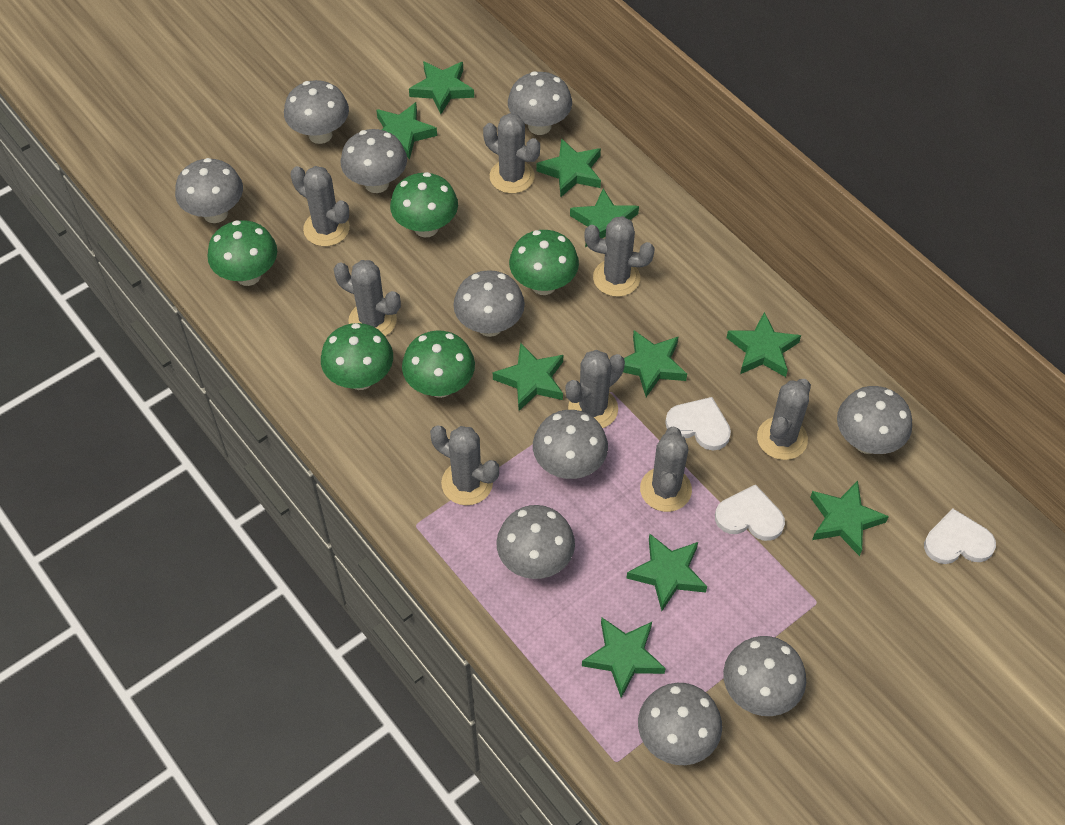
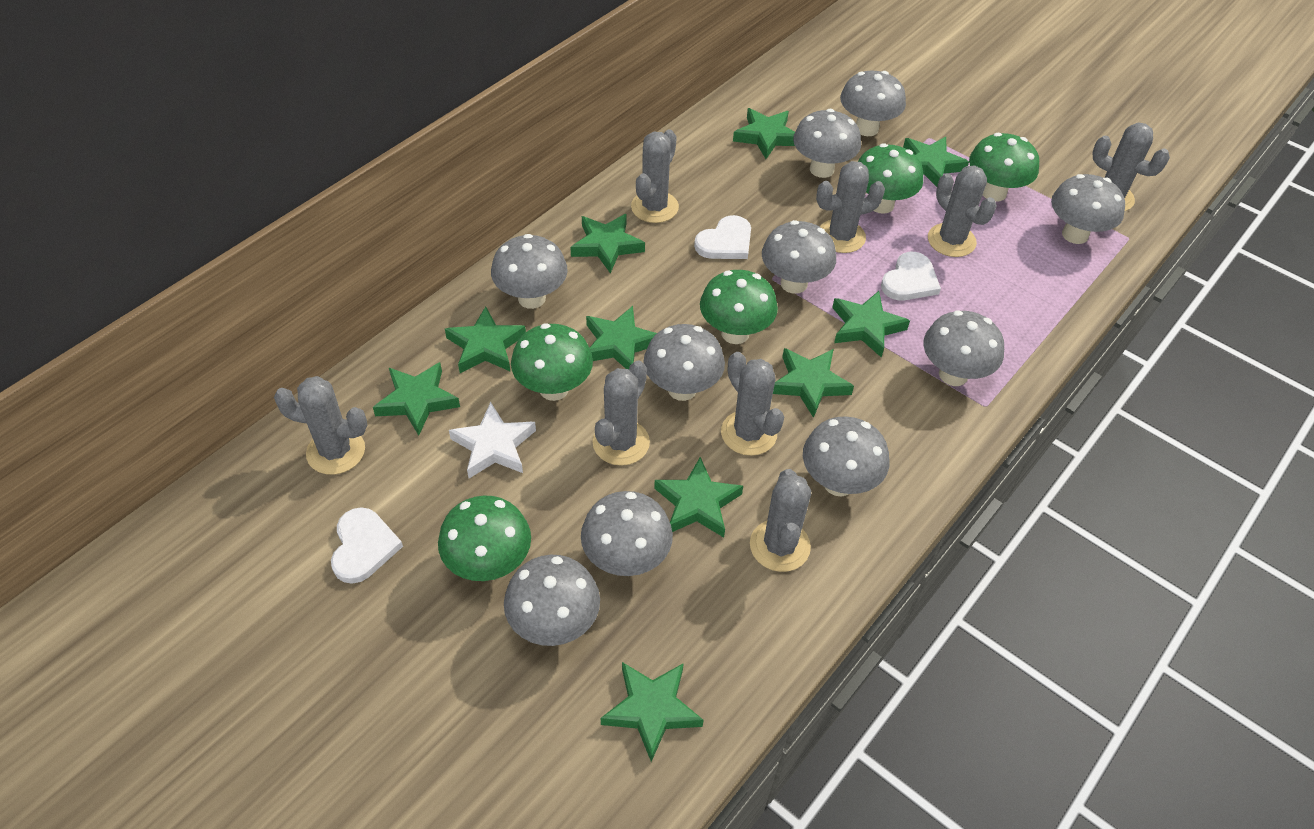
white star: none = 0 -> [449,402,536,478] = 1

